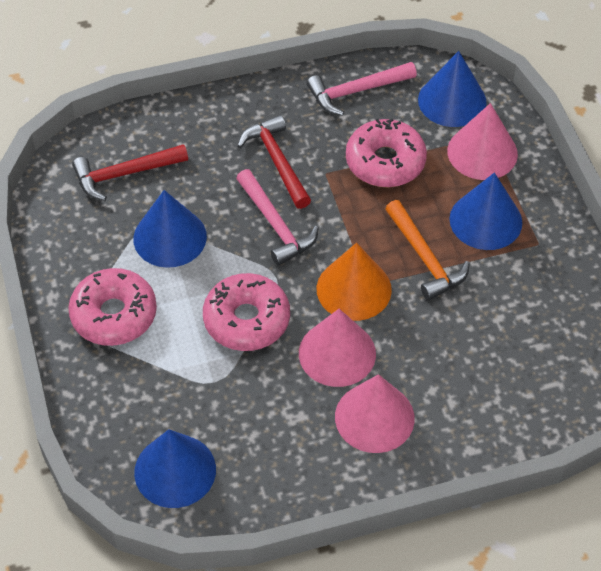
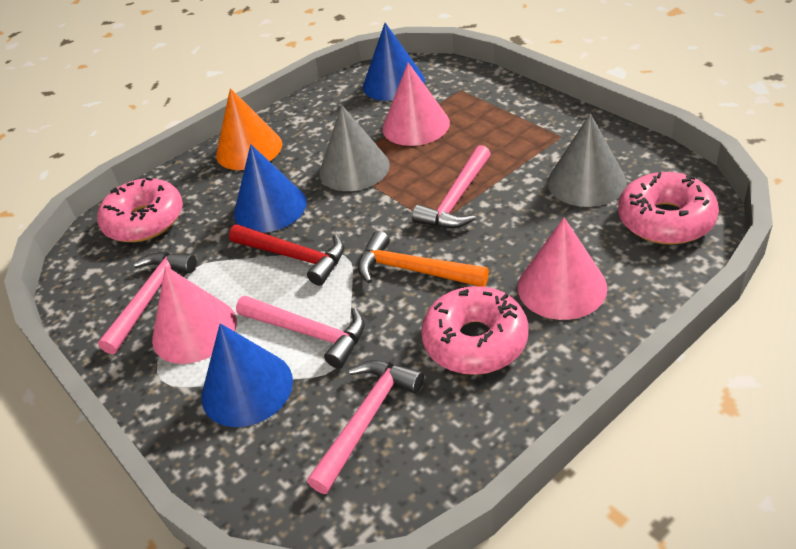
blue cone: [133,190,207,268] [134,429,216,508] [418,51,487,127] [449,173,522,250] = 4 -> [201,323,293,427] [234,144,307,233] [363,23,425,101] = 3
grey cone: none = 0 -> [319,105,390,191] [547,113,627,207] = 2
pink hammer: [236,169,319,266] [306,62,417,116] = 2 -> [98,252,197,354] [236,295,365,369] [307,360,424,494] [412,145,491,228] = 4
red hammer: [72,144,188,201] [237,115,311,209] = 2 -> [229,225,344,286] = 1

